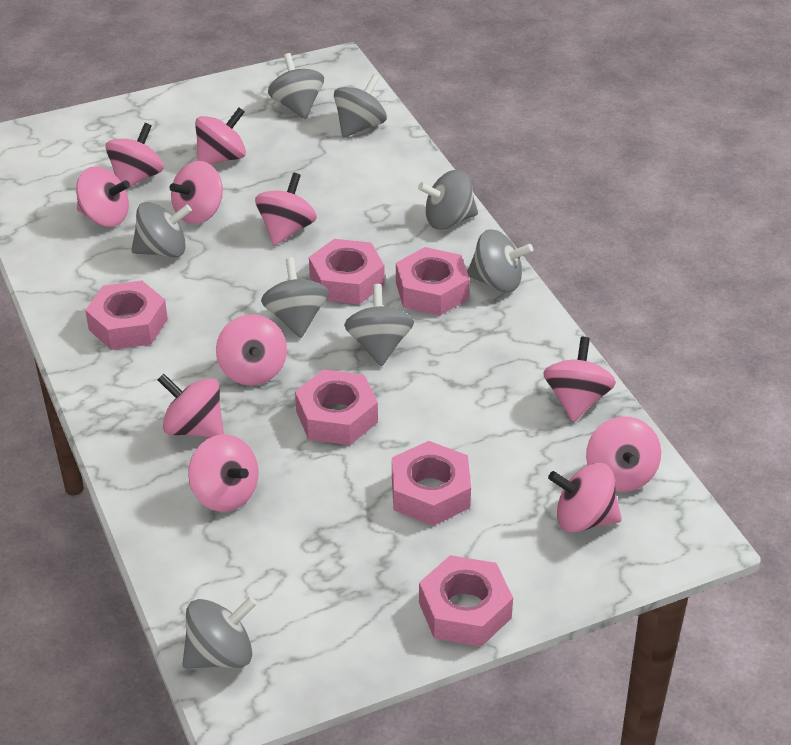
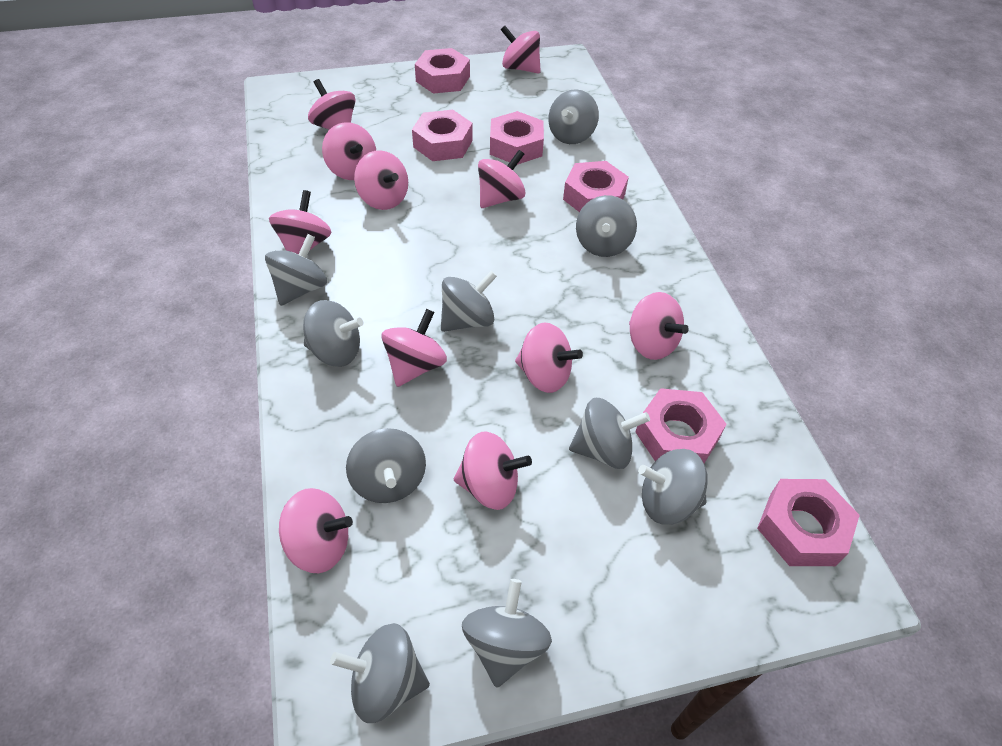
grey spinning top: [131,202,192,257] [182,597,257,669] [261,258,329,338] [268,53,324,119] [334,74,387,138] [344,284,414,366] [418,170,478,230] [467,229,533,292] = 8 -> [265,234,327,306] [303,300,363,367] [330,623,430,723] [346,428,426,503] [441,271,497,332] [462,579,552,688] [548,89,599,144] [569,398,650,469] [576,195,637,257] [638,449,708,525] = 10

